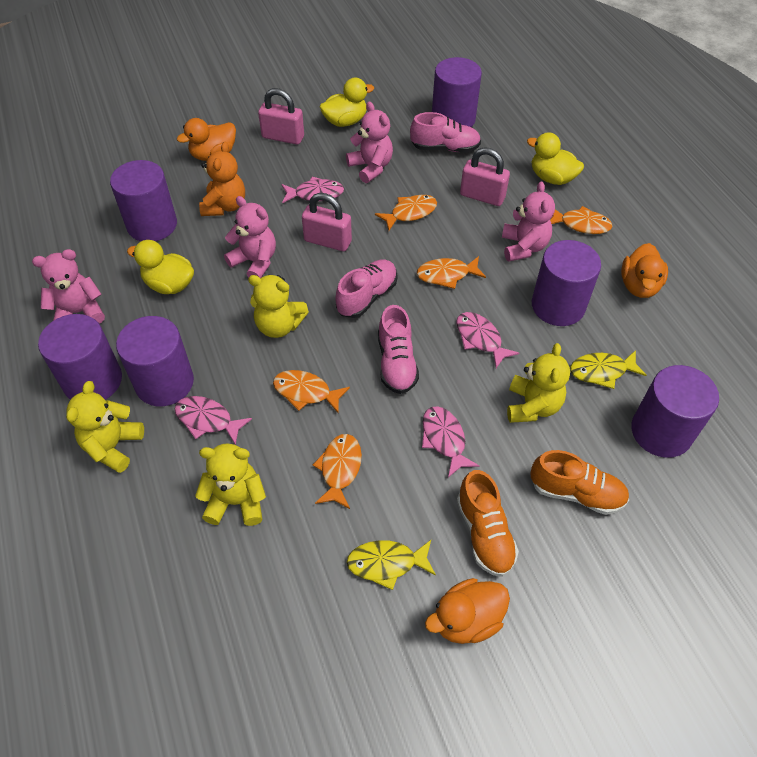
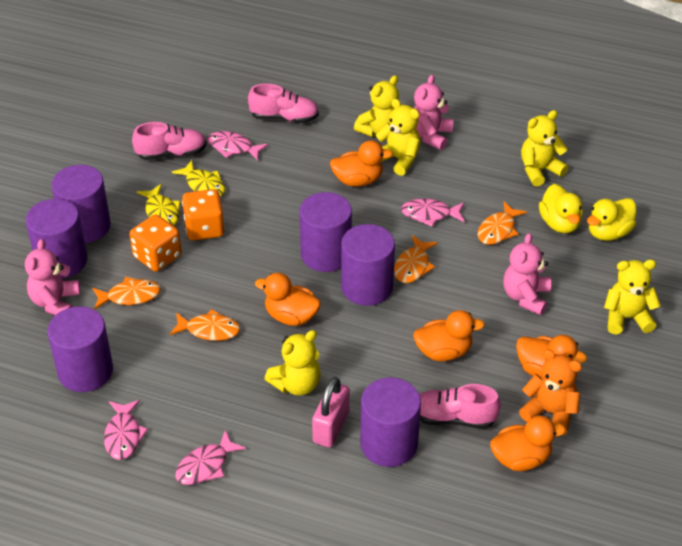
orange dice: none = 0 -> [129,214,182,272] [182,189,225,240] = 2
orange duck: [177,118,236,161] [425,578,510,644] [621,243,668,298] = 3 -> [255,273,321,326] [330,140,393,186] [413,310,485,361] [490,415,566,471] [516,335,587,377] = 5
orange fish: [273,370,350,413] [313,434,362,509] [375,195,437,231] [417,256,486,289] [550,206,613,234] = 5 -> [92,277,161,310] [169,309,240,341] [394,235,438,283] [478,201,527,245] = 4
orange shoe: [457,470,519,577] [531,450,629,515] = 2 -> none = 0
pink padlock: [258,88,304,145] [302,193,352,251] [460,147,510,206] = 3 -> [312,377,350,448] = 1
pink teddy bear: [32,249,105,324] [224,196,276,278] [346,102,393,183] [502,181,555,261] = 4 -> [25,239,80,315] [414,75,453,150] [503,233,551,315] = 3
yellow duck: [127,240,194,294] [319,78,374,127] [527,132,584,185] = 3 -> [539,184,583,233] [587,198,637,241] = 2
yellow teddy bear: [66,381,144,473] [195,443,266,526] [248,275,309,338] [507,343,570,423] = 4 -> [264,330,321,395] [354,75,399,137] [375,99,421,176] [521,110,568,186] [604,260,661,334] = 5

